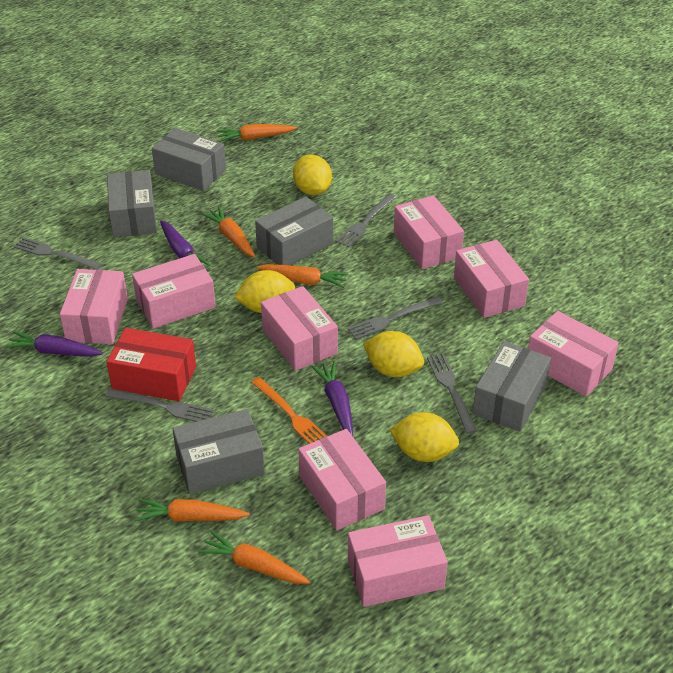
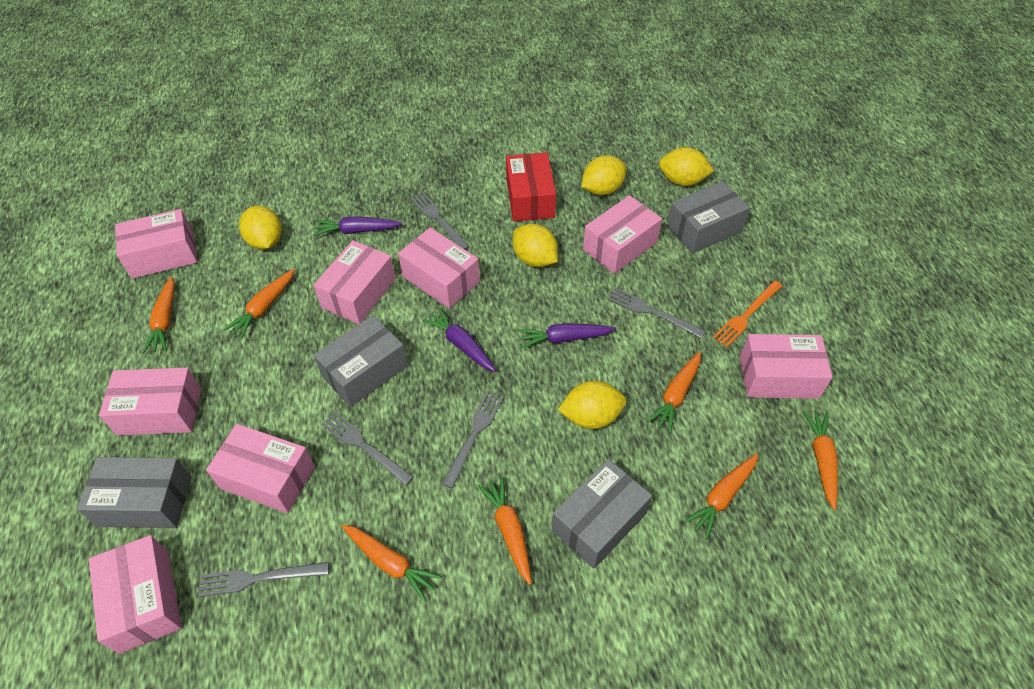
grey box: [107,170,157,237] [152,128,226,191] [173,409,265,494] [255,197,333,266] [472,341,551,432] = 5 -> [77,457,192,528] [314,315,408,407] [552,459,652,569] [667,181,750,254] = 4
orange carrot: [134,499,250,522] [198,531,310,584] [201,207,255,257] [217,124,297,142] [256,264,348,288] = 5 -> [142,277,175,353] [224,269,295,339] [342,525,442,602] [478,476,532,585] [647,351,701,433] [684,453,758,540] [802,411,838,510] = 7
yellow lemon: [234,270,295,313] [293,154,332,195] [363,331,424,377] [389,412,459,462] = 4 -> [239,206,282,250] [513,224,558,267] [558,381,626,429] [581,155,627,195] [659,147,714,186] = 5

